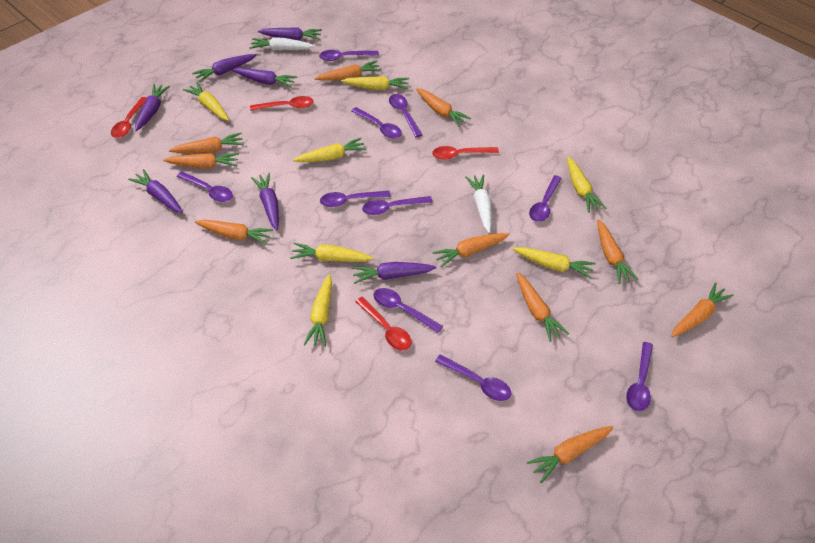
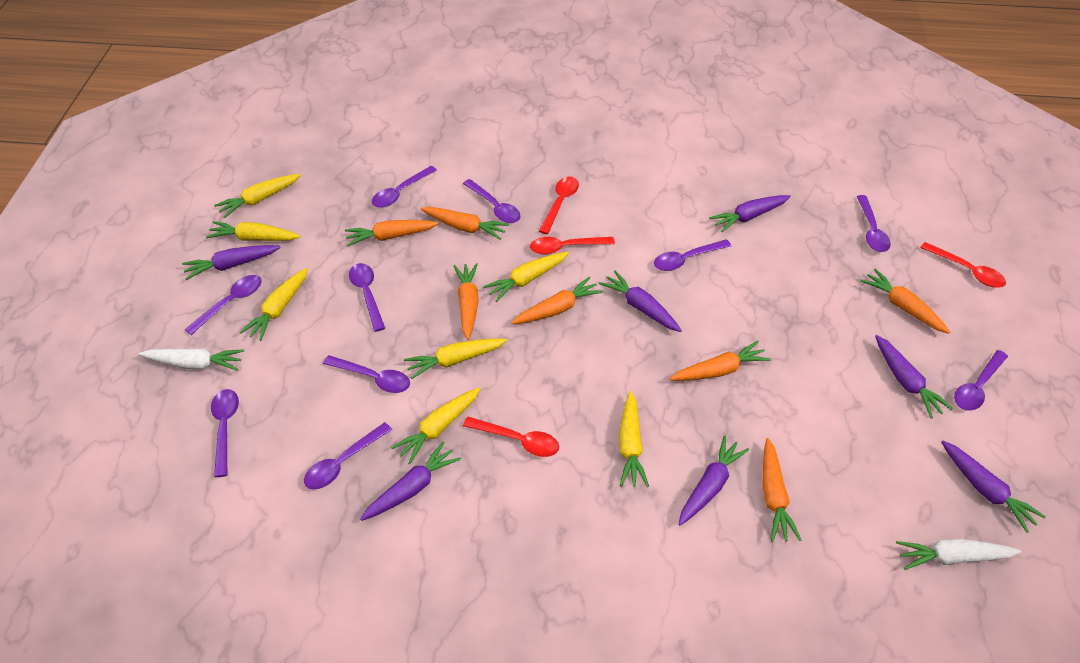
orange carrot: [163,153,239,168] [169,133,244,153] [195,220,273,245] [314,61,382,81] [416,88,471,127] [432,233,510,267] [516,272,569,342] [527,426,613,483] [597,219,639,284] [671,282,734,337] = 10 -> [345,220,439,246] [421,207,509,240] [453,263,479,340] [511,276,603,324] [670,341,771,381] [763,438,801,542] [860,269,950,334] = 7

